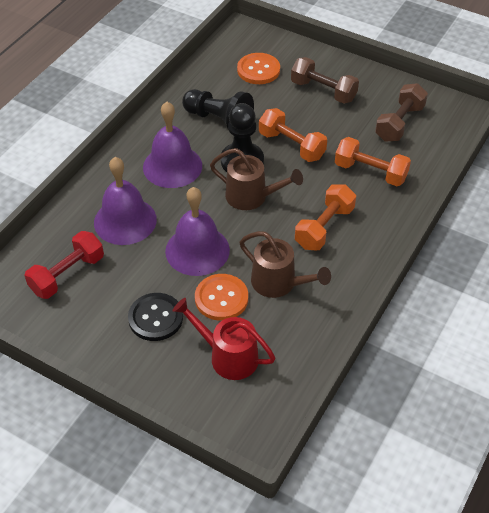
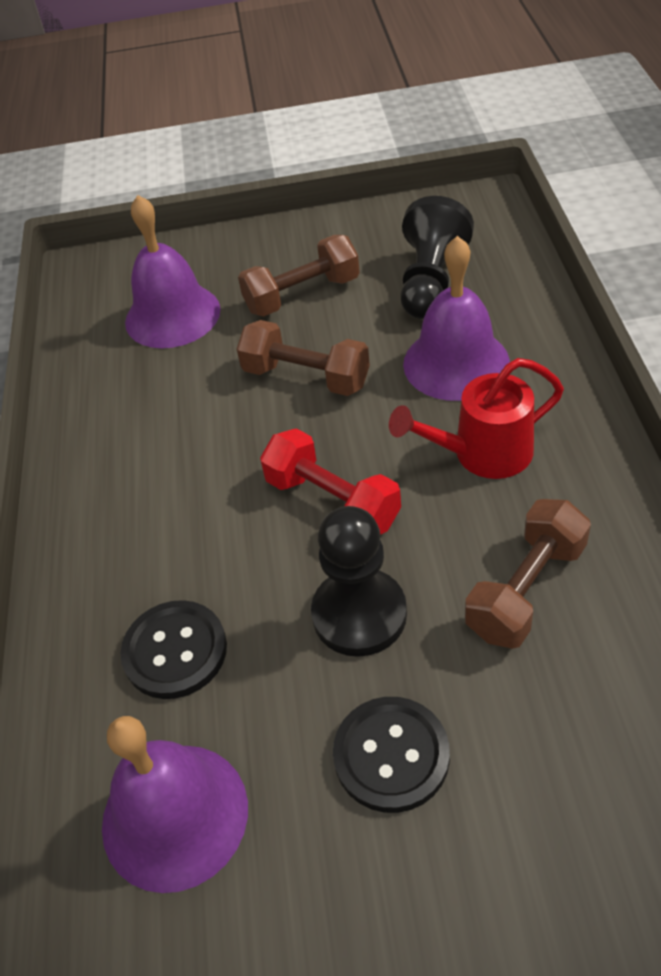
black button: [128,293,183,341] = 1 -> [120,600,227,699] [333,697,450,813] = 2
brown dumbbell: [291,57,359,104] [375,83,428,142] = 2 -> [237,320,370,396] [238,235,360,316] [465,499,591,649] = 3
brown watering can: [210,148,303,210] [239,231,331,298] = 2 -> none = 0
orange button: [195,274,248,321] [237,53,280,84] = 2 -> none = 0
orange dumbbell: [259,108,327,162] [295,184,356,250] [335,137,411,186] = 3 -> none = 0

